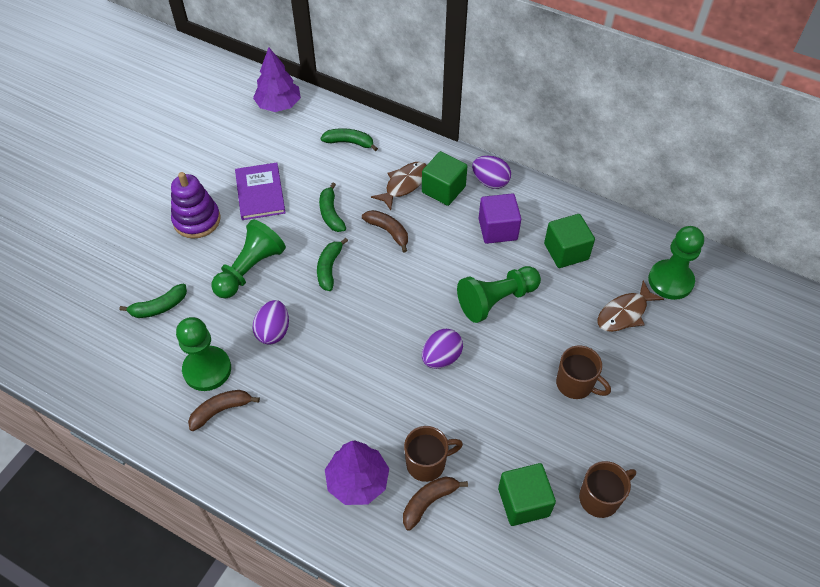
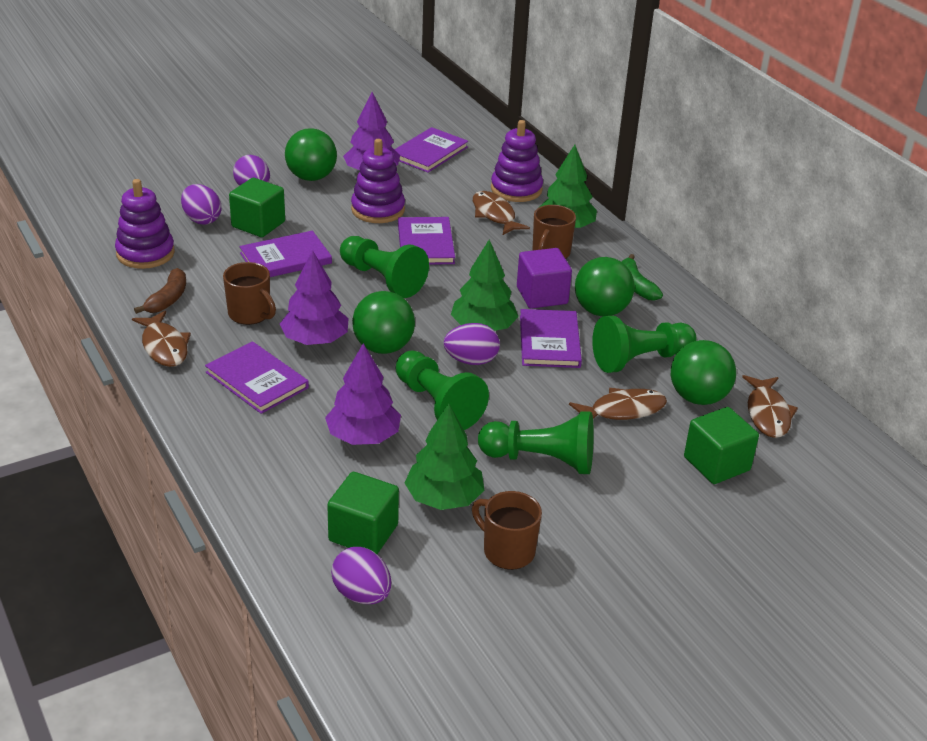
brown banana: [188,390,260,431] [362,210,408,253] [403,477,468,531] = 3 -> [134,268,186,314] = 1
brown fish: [371,162,427,210] [598,281,664,332] = 2 -> [132,311,191,367] [473,191,530,235] [569,388,667,420] [742,375,798,438] = 4
green ball: none = 0 -> [285,128,337,181] [352,291,415,354] [575,257,635,316] [671,340,736,405] = 4
green banana: [119,284,187,318] [317,238,348,291] [319,183,346,232] [321,128,378,151] = 4 -> [622,254,663,301] = 1
green tree: none = 0 -> [405,404,484,510] [451,240,518,331] [540,145,597,228] = 3
purple book: [235,163,286,220] = 1 -> [205,341,309,414] [240,231,332,277] [394,127,468,173] [398,217,455,265] [520,309,582,368] = 5
purple egg: [252,300,289,344] [422,329,463,369] [472,156,511,189] = 3 -> [181,184,221,225] [233,155,270,186] [331,547,391,604] [444,323,500,365] = 4
purple stacking toy: [171,172,220,239] = 1 -> [115,179,175,269] [351,139,405,223] [491,120,543,202] = 3
purple tree: [253,47,301,112] [325,441,389,505] = 2 -> [280,250,349,345] [325,343,401,445] [343,92,400,170] = 3

